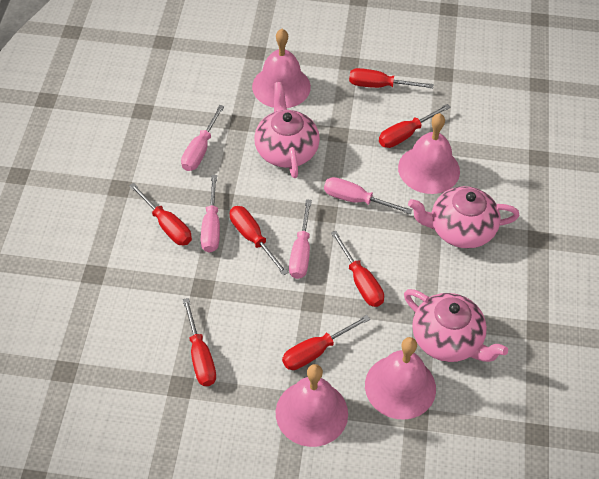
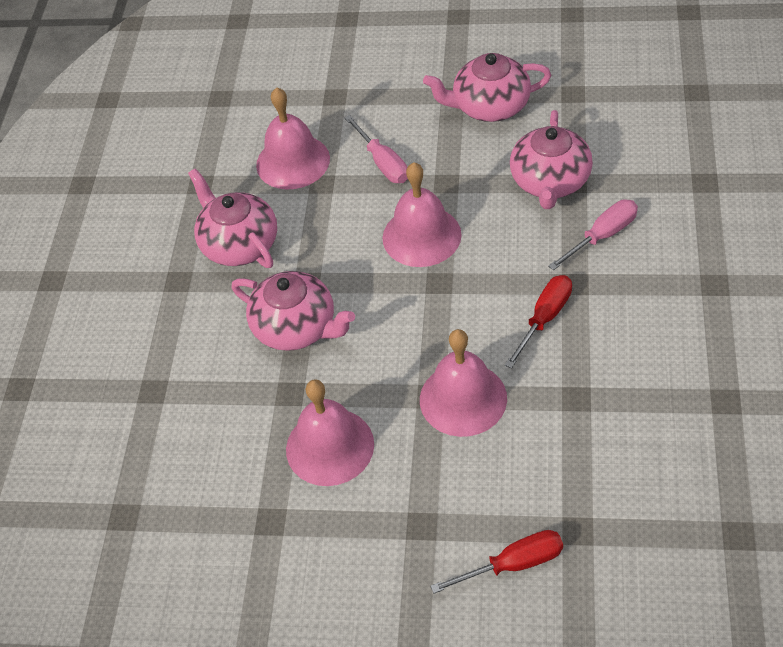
pink screwdriver: [181,105,224,171] [201,175,220,253] [289,199,312,279] [324,177,412,214] = 4 -> [344,115,408,183] [548,200,638,270] = 2
pink teapot: [254,82,320,178] [404,289,508,362] [408,186,520,248] = 3 -> [188,168,277,268] [231,271,355,351] [423,53,551,122] [510,110,593,209] = 4
red screwdriver: [129,183,192,245] [182,298,216,386] [230,206,288,276] [282,315,370,370] [331,231,384,307] [349,68,433,88] [379,104,451,148] = 7 -> [430,530,563,594] [505,275,572,369] = 2

